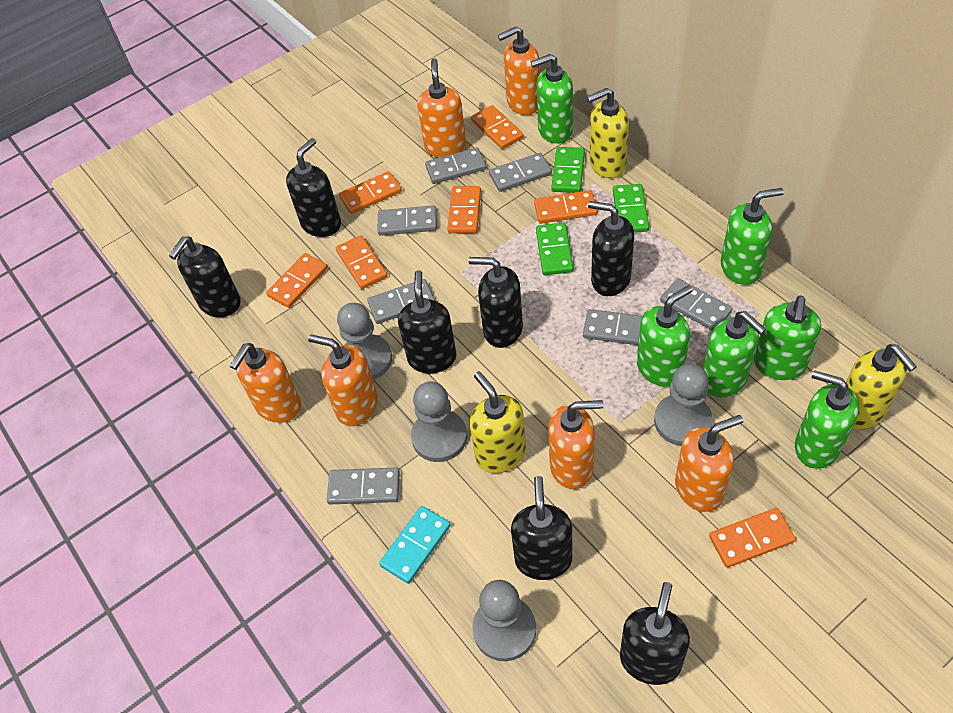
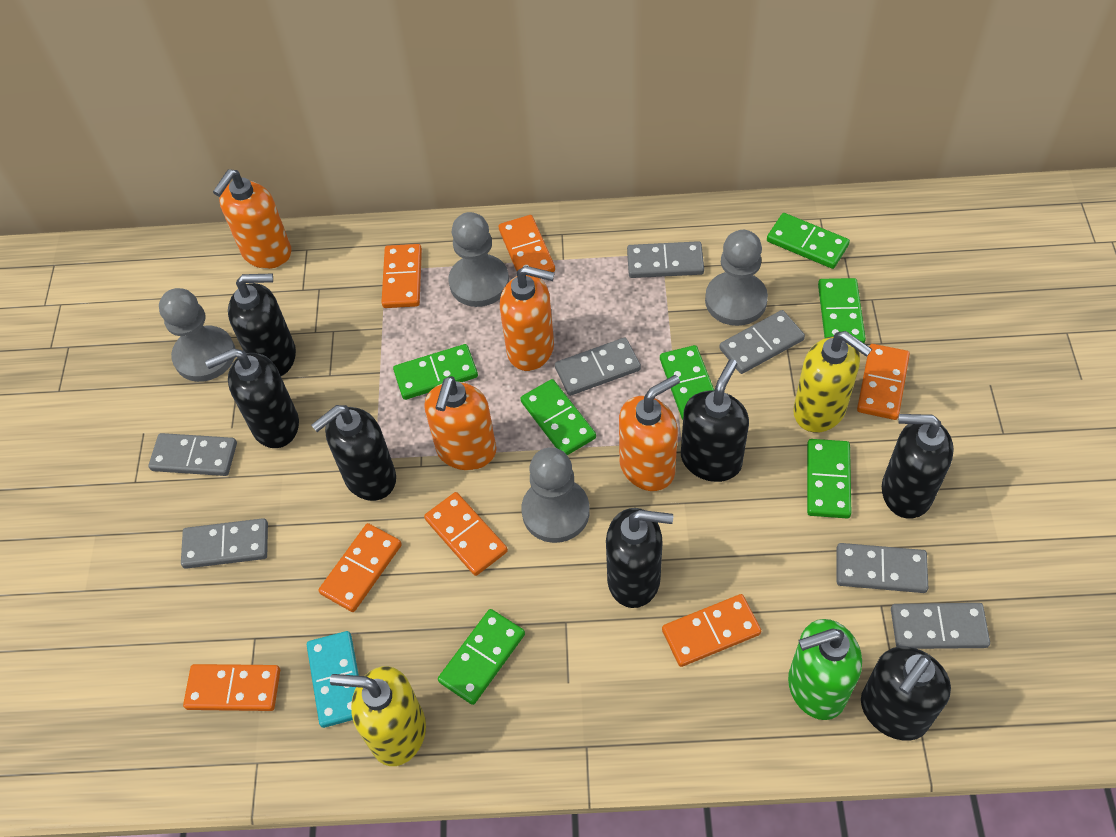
green domino: [536,223,573,275] [551,147,585,193] [613,184,649,233] = 3 -> [393,344,478,400] [438,609,525,705] [520,379,596,455] [660,345,714,420] [767,213,850,269] [807,439,852,518] [818,278,866,343] = 7
green soap dispenser: [531,54,573,144] [637,285,693,387] [703,311,766,397] [721,188,784,285] [754,296,821,380] [795,370,859,469] = 6 -> [788,619,862,720] = 1
orange soap dispenser: [230,343,301,423] [308,334,378,426] [417,58,466,157] [498,26,540,115] [548,400,603,489] [675,415,743,512] = 6 -> [213,169,291,269] [424,376,497,470] [500,266,555,371] [619,375,680,491] = 4
yellow soap dispenser: [469,371,526,473] [587,88,629,178] [846,344,917,430] = 3 -> [330,666,426,766] [793,331,872,433] = 2

